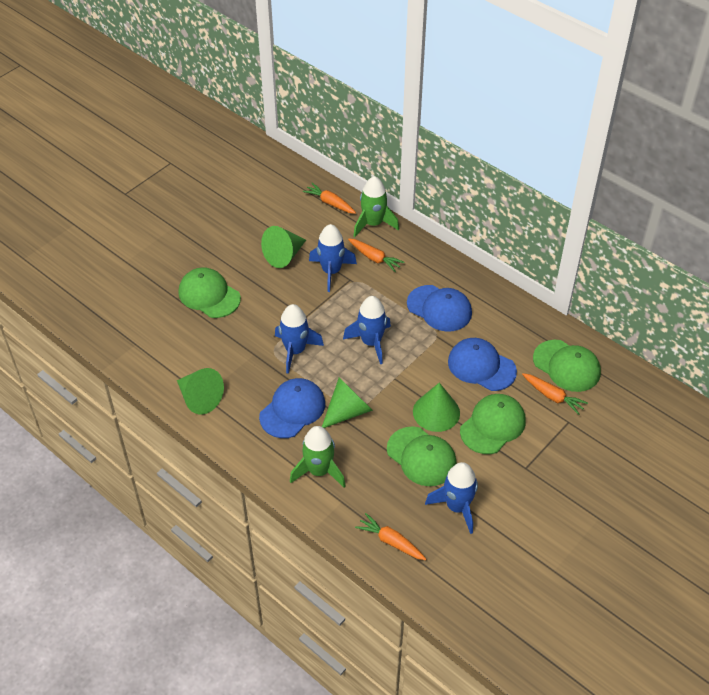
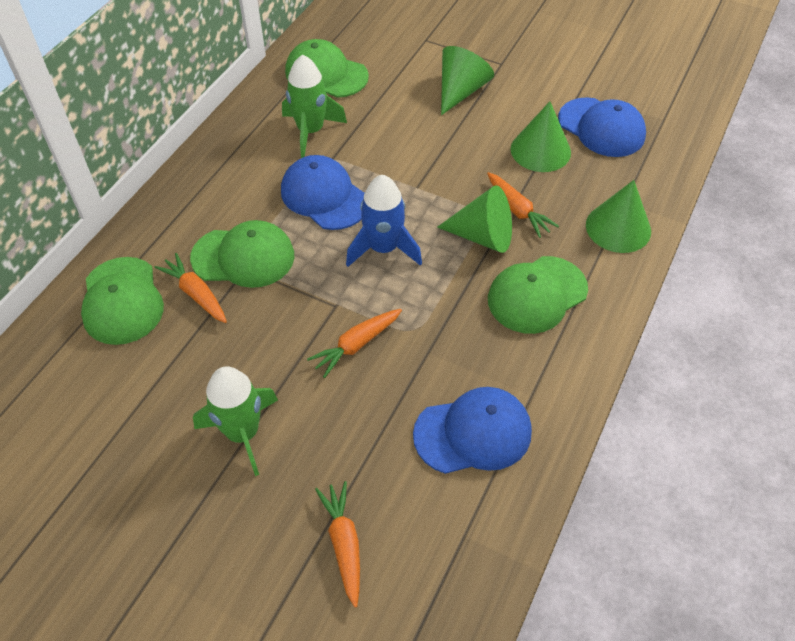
blue rocket: [275,304,324,374] [309,224,357,292] [343,296,391,364] [425,462,478,534] = 4 -> [346,175,422,267] = 1

